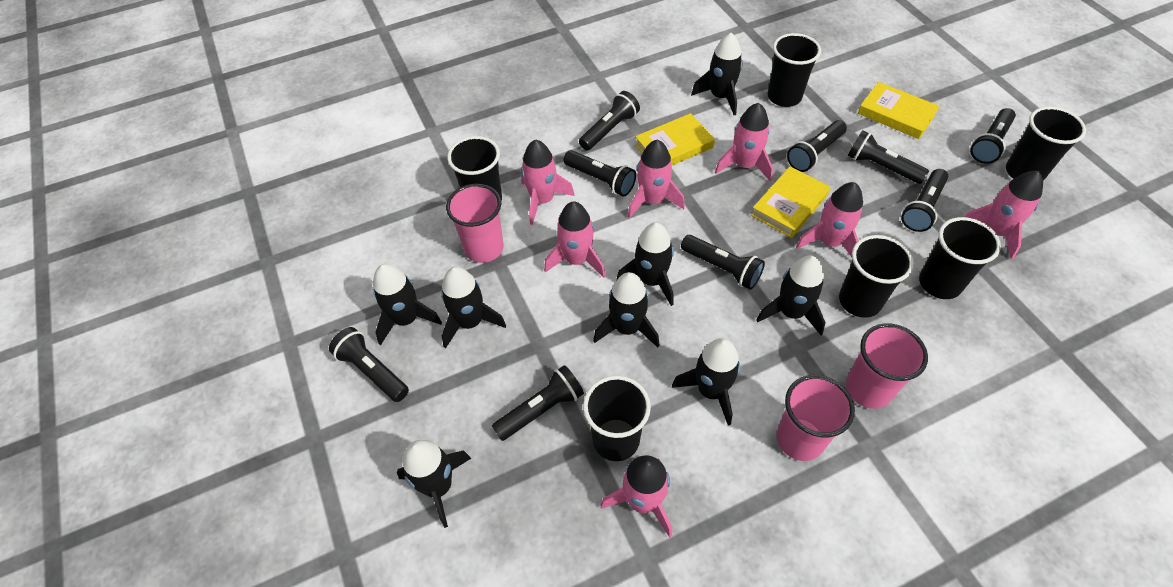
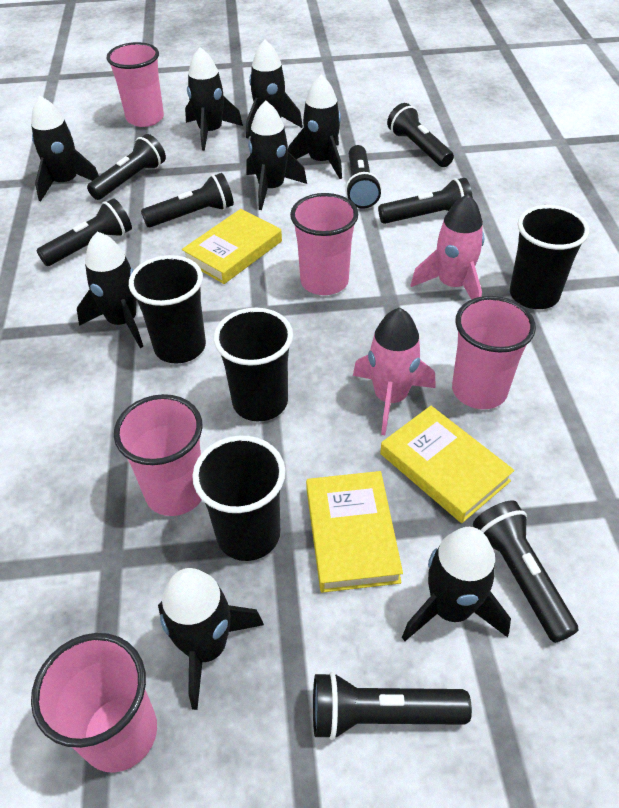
black cup: [447,136,502,201] [583,376,651,461] [768,33,821,107] [839,235,914,318] [919,217,1001,299] [1006,106,1086,181] = 6 -> [129,255,206,363] [192,436,286,561] [214,308,293,421] [510,205,589,309] = 4
black flashlight: [329,327,409,402] [492,365,584,441] [564,150,636,197] [579,91,640,150] [681,235,765,290] [787,120,847,172] [848,130,929,184] [901,169,948,232] [970,108,1016,164] = 9 -> [37,198,132,266] [87,134,166,200] [141,173,234,227] [313,672,472,740] [345,145,381,209] [378,178,473,224] [387,103,454,167] [473,501,578,643] = 8
pink cup: [446,184,504,263] [777,375,855,461] [846,323,928,409] = 3 -> [31,633,157,773] [107,42,164,127] [114,394,202,516] [290,193,358,295] [452,296,536,409] = 5
pink rocket: [521,139,575,225] [544,201,605,278] [601,455,672,538] [628,139,685,218] [715,103,773,182] [796,182,863,257] [964,171,1043,259] = 7 -> [353,308,436,435] [411,194,484,300] = 2

